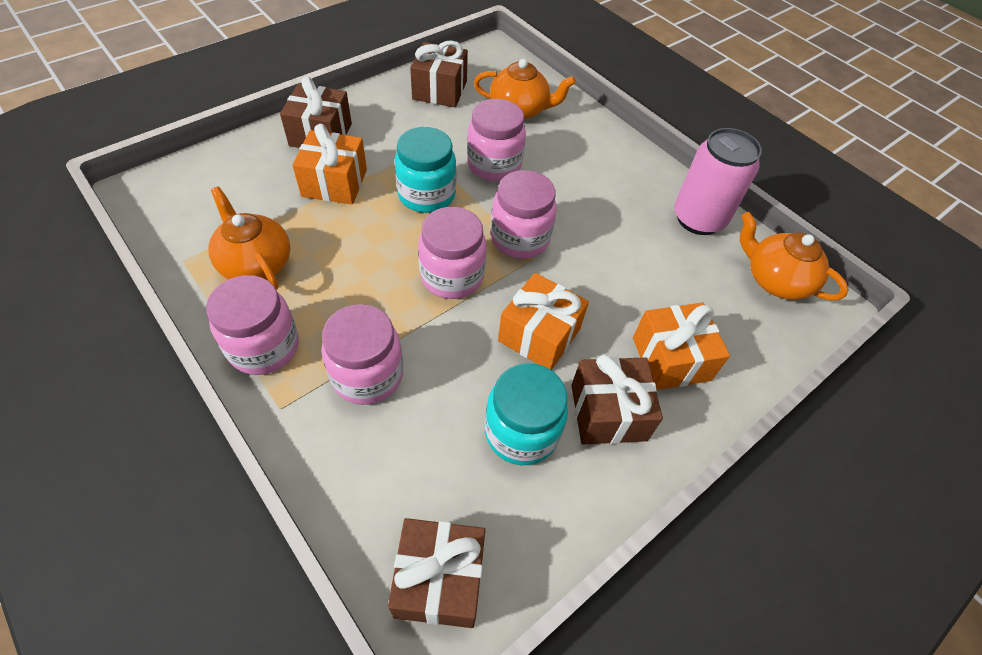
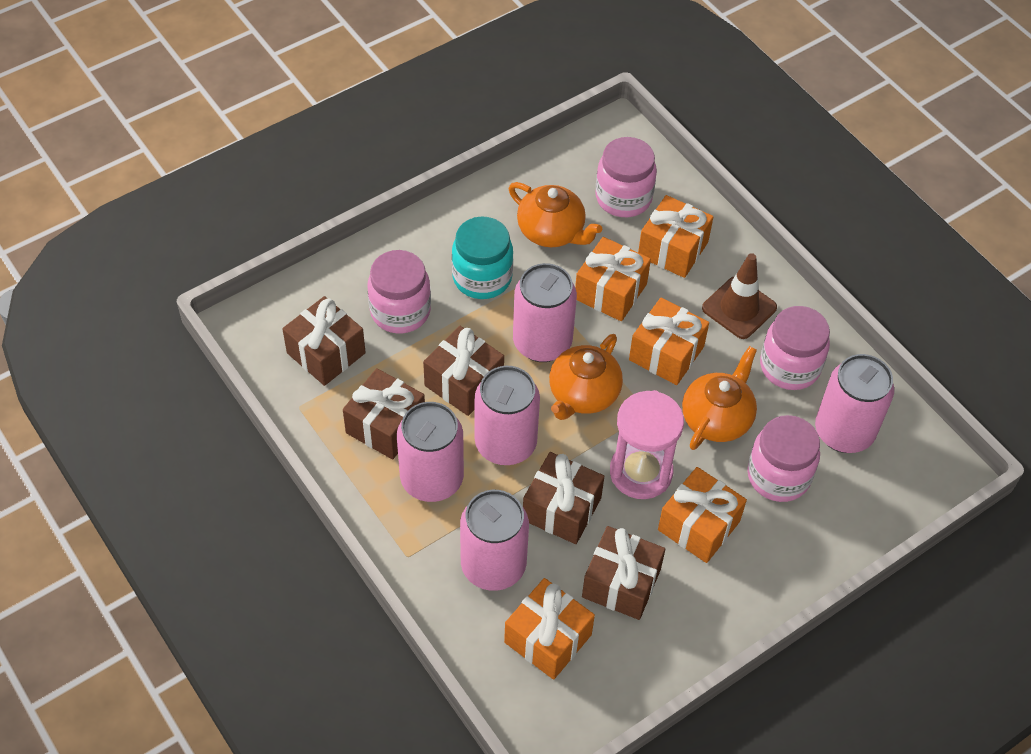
brown gift: [280,77,352,148] [388,518,486,628] [410,41,468,108] [571,355,663,444] = 4 -> [282,296,366,386] [343,368,425,459] [423,326,504,416] [523,452,604,544] [582,526,665,620] = 5
brown traffic cone: none = 0 -> [702,253,777,339] = 1
orange gift: [292,124,367,204] [498,273,589,370] [633,303,730,390] = 3 -> [504,578,595,680] [575,237,651,321] [629,298,709,385] [638,195,713,278] [658,467,747,563] = 5
pink can: [674,128,762,235] = 1 -> [397,402,464,502] [460,490,529,591] [475,366,540,465] [513,263,577,362] [815,354,894,453] = 5
pink hourglass: none = 0 -> [610,390,684,499] = 1
pink jar: [206,275,299,375] [321,304,403,405] [418,207,486,299] [467,99,526,181] [490,170,557,259] = 5 -> [368,250,431,333] [595,137,657,217] [747,415,820,502] [760,306,830,390] = 4
turquoise jar: [395,127,456,213] [485,363,568,465] = 2 -> [452,216,513,299] = 1

